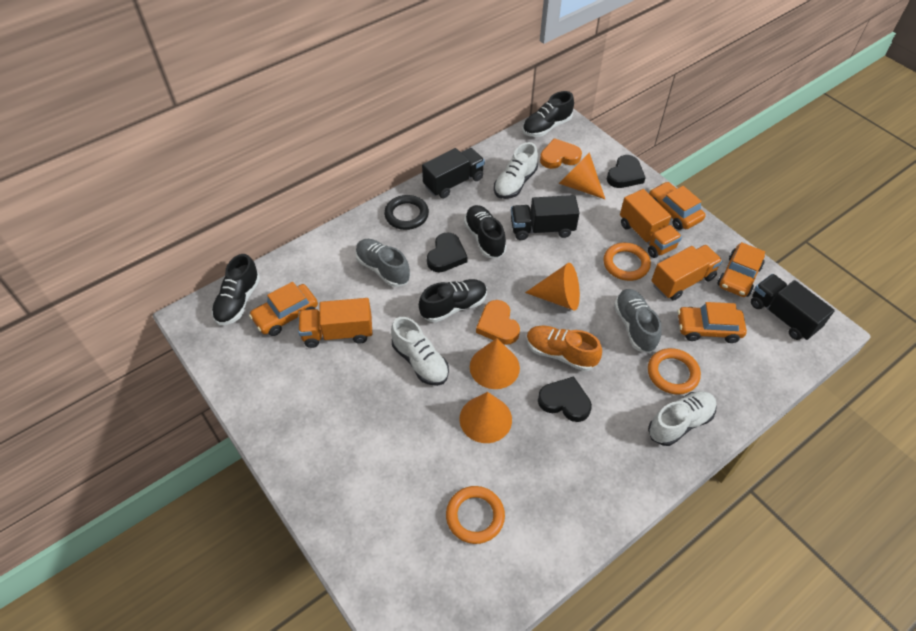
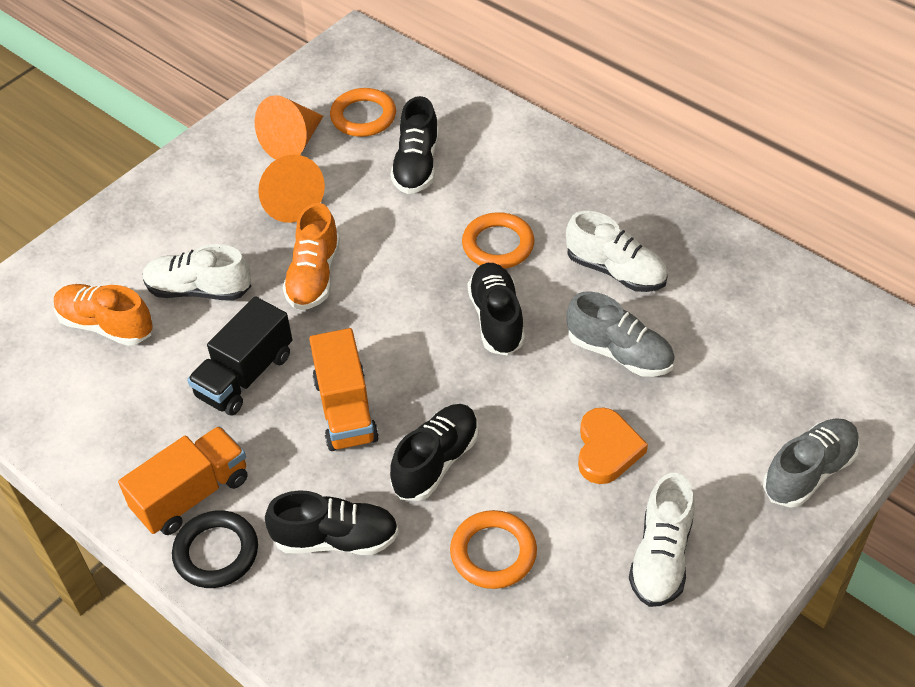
black heart: [427,232,468,272] [538,376,592,422] [607,155,646,188] = 3 -> none = 0
black truck: [422,148,485,198] [511,195,580,240] [751,274,835,340] = 3 -> [187,296,292,416] = 1
orange car: [249,282,318,336] [649,182,705,230] [677,302,747,343] [717,242,765,297] = 4 -> none = 0
orange cone: [459,392,512,443] [470,338,520,389] [525,263,580,310] [559,152,605,199] = 4 -> [255,95,323,159] [258,154,325,223] = 2
orange heart: [476,300,520,345] [540,138,582,169] = 2 -> [578,407,648,484] = 1
orange shoe: [526,325,602,371] = 1 -> [54,284,153,346] [283,203,340,310] = 2
orange truck: [298,298,372,348] [620,189,682,258] [651,245,723,301] = 3 -> [118,426,248,535] [309,328,379,451] = 2

